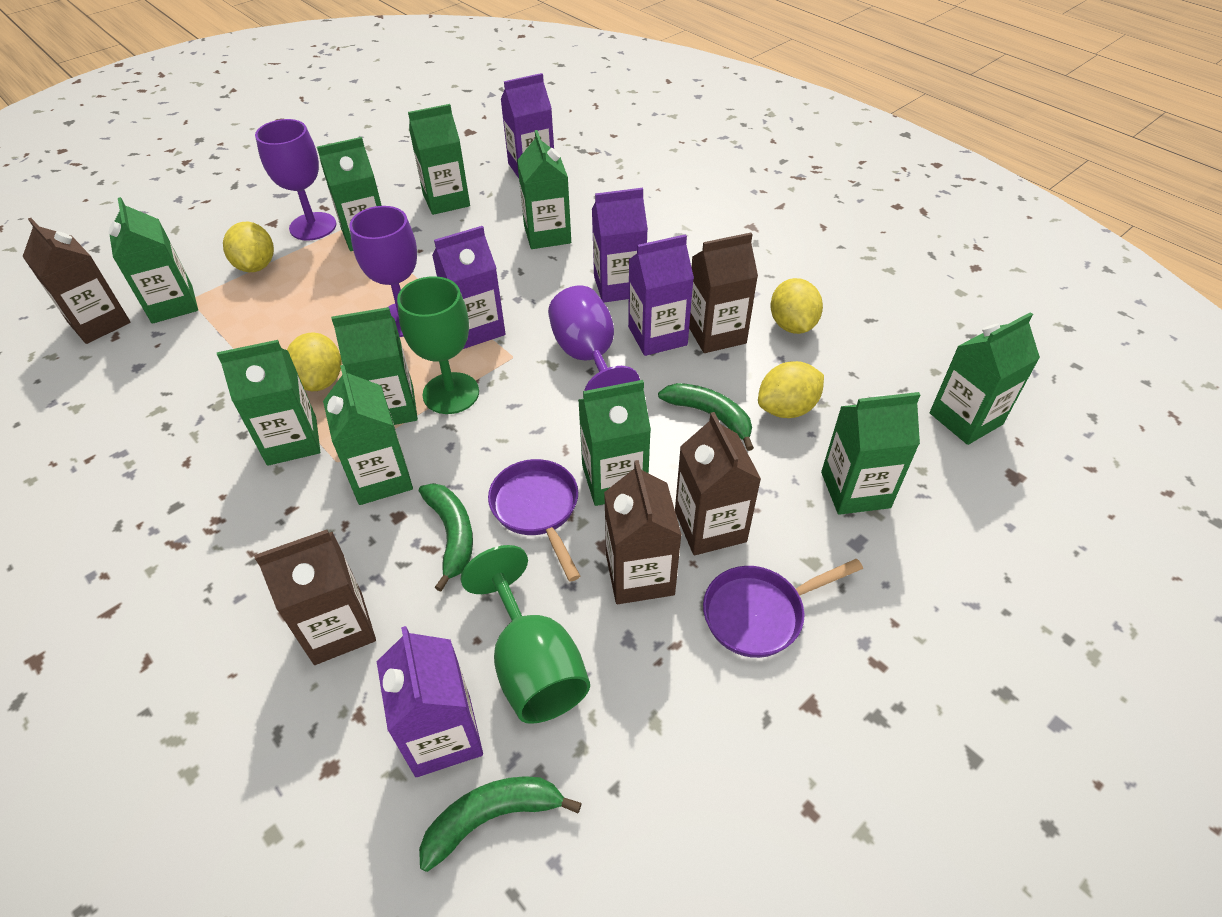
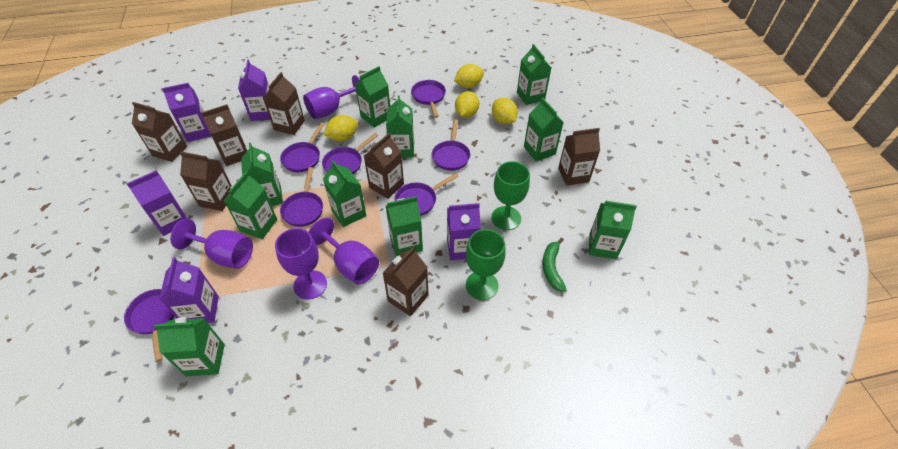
brown carton: [22,218,130,344] [254,530,376,665] [604,460,682,604] [675,412,761,555] [689,232,758,353] = 5 -> [132,102,187,162] [180,152,232,211] [201,104,247,166] [263,72,305,135] [364,133,404,199] [383,247,429,316] [558,128,600,186] = 7
green banana: [419,483,473,592] [419,776,582,872] [658,383,754,451] = 3 -> [542,238,567,292] = 1
purple goblet: [255,119,336,241] [349,206,417,337] [548,285,640,391] = 3 -> [170,218,253,269] [275,228,327,299] [303,75,360,119] [309,218,379,284] = 4
purple pan: [488,459,580,581] [703,559,863,658] = 2 -> [124,289,175,362] [280,122,325,172] [280,167,323,227] [322,133,378,174] [395,173,459,216] [411,80,446,118] [432,120,470,171] = 7

